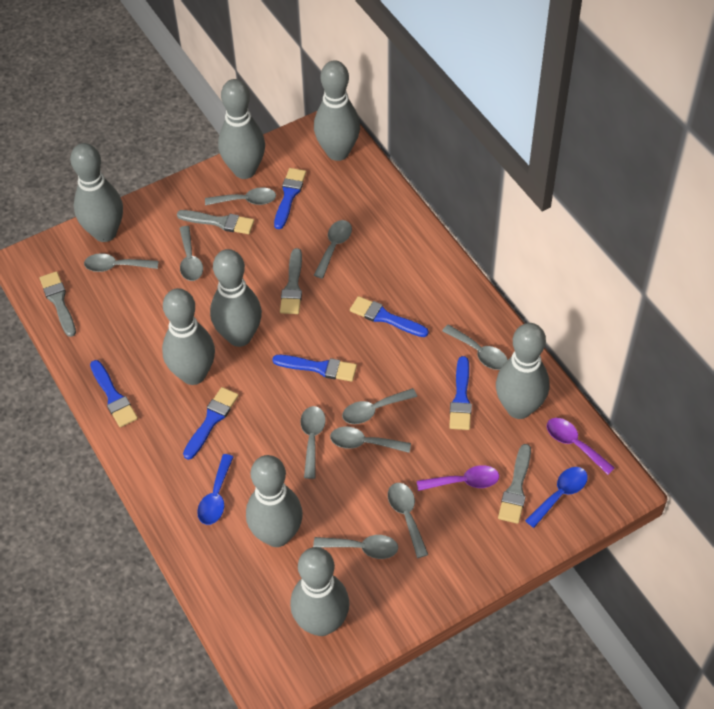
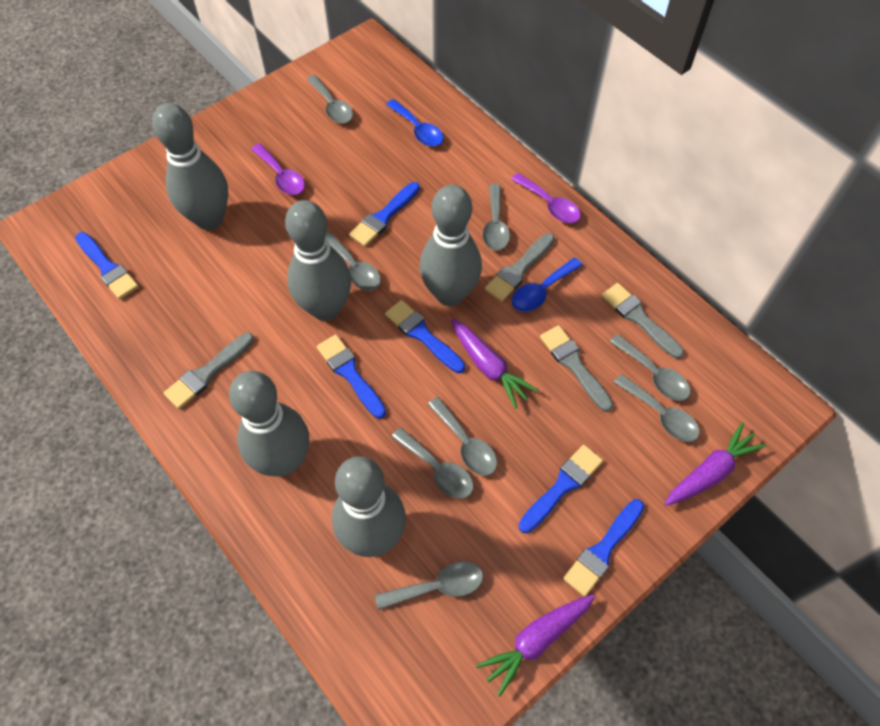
grey bowling pin: [70,143,123,242] [162,288,215,385] [210,249,262,347] [218,79,265,179] [246,455,303,547] [290,547,349,636] [314,60,360,161] [496,323,549,419] = 8 -> [152,103,228,230] [229,371,309,477] [285,200,351,321] [332,456,406,557] [419,185,482,306] = 5
grey spoon: [84,253,158,272] [180,226,203,281] [205,187,276,206] [300,406,326,479] [313,535,398,559] [314,220,352,279] [330,427,411,453] [342,388,417,424] [388,483,428,558] [442,324,508,370] = 10 -> [306,75,353,124] [325,231,381,291] [375,561,483,610] [391,427,474,499] [428,397,497,476] [483,184,510,251] [610,334,691,401] [613,374,700,442] = 8
purple carrot: none = 0 -> [451,319,539,409] [476,595,595,697] [664,422,766,506] = 3

